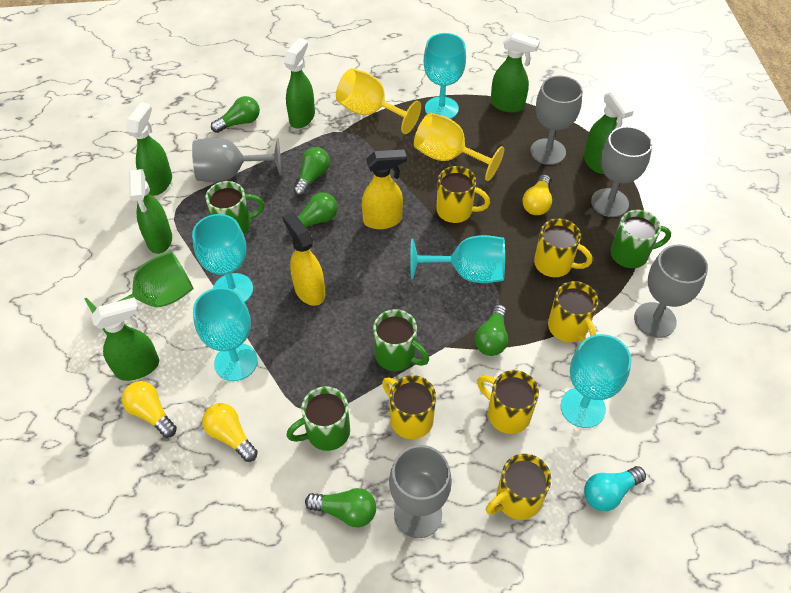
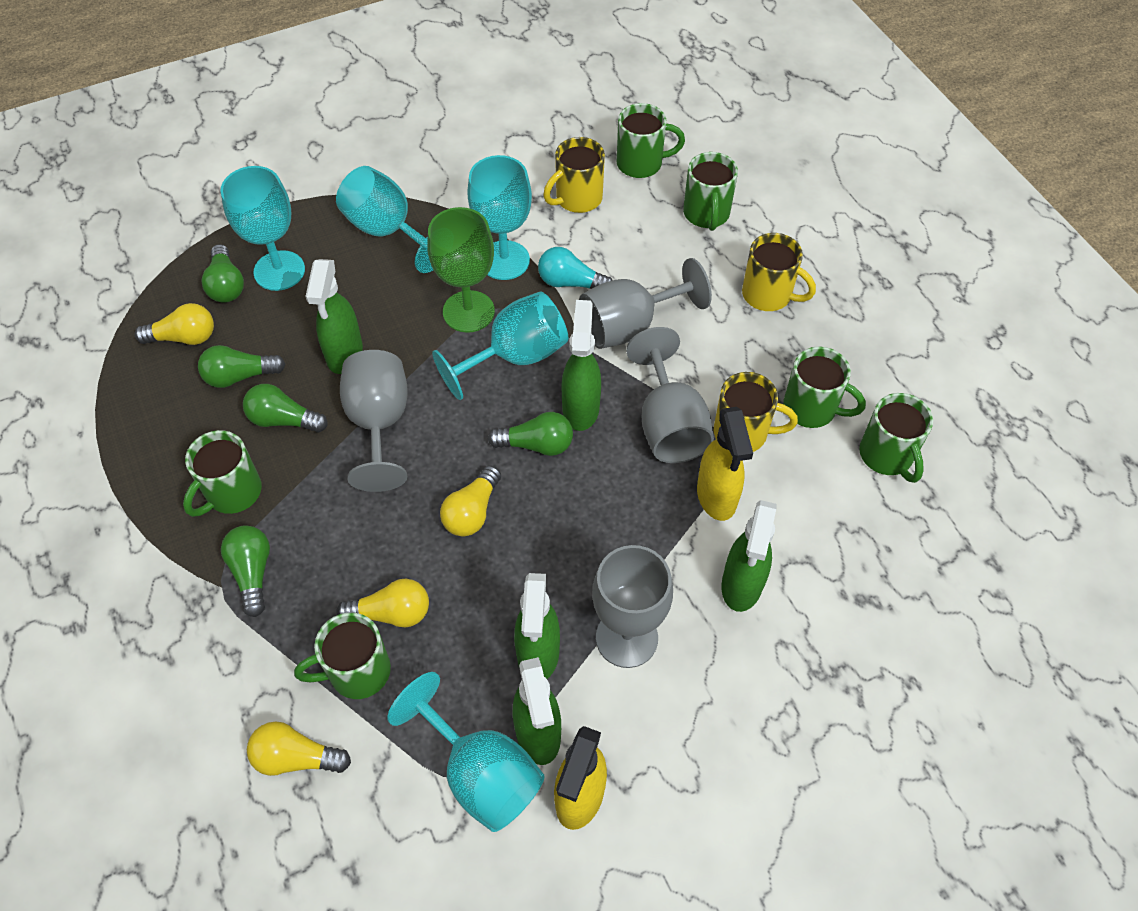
green mug: [206,181,265,234] [286,386,350,451] [373,309,429,371] [610,210,671,268] = 4 -> [183,430,262,517] [294,613,391,699] [617,103,685,178] [683,152,738,231] [783,347,866,428] [859,393,933,483] = 6
green spray bottle: [91,297,159,381] [126,102,172,196] [129,169,172,254] [284,38,315,129] [491,32,540,113] [584,90,634,174] = 6 -> [305,259,363,374] [513,657,561,765] [514,573,560,679] [562,300,601,431] [721,500,777,612] = 5
grey goblet: [192,138,281,182] [389,445,452,538] [530,76,582,165] [591,126,652,217] [634,245,708,338] = 5 -> [340,350,408,492] [579,258,712,349] [592,545,673,668] [626,327,714,463] = 4
yellow goblet: [336,68,421,134] [414,112,504,181] = 2 -> none = 0
yellow light bulb: [122,381,177,438] [202,403,258,462] [522,174,552,215] = 3 -> [135,303,214,345] [247,722,351,776] [336,579,429,628] [440,465,501,536] = 4
yellow mug: [382,375,436,439] [436,166,490,223] [477,370,539,434] [486,454,552,520] [534,218,592,277] [548,281,598,342] = 6 -> [543,137,605,213] [714,372,798,452] [742,233,816,311] = 3

